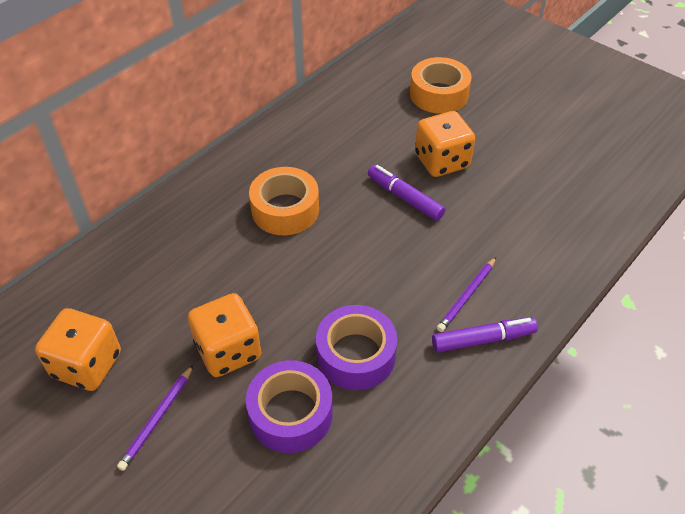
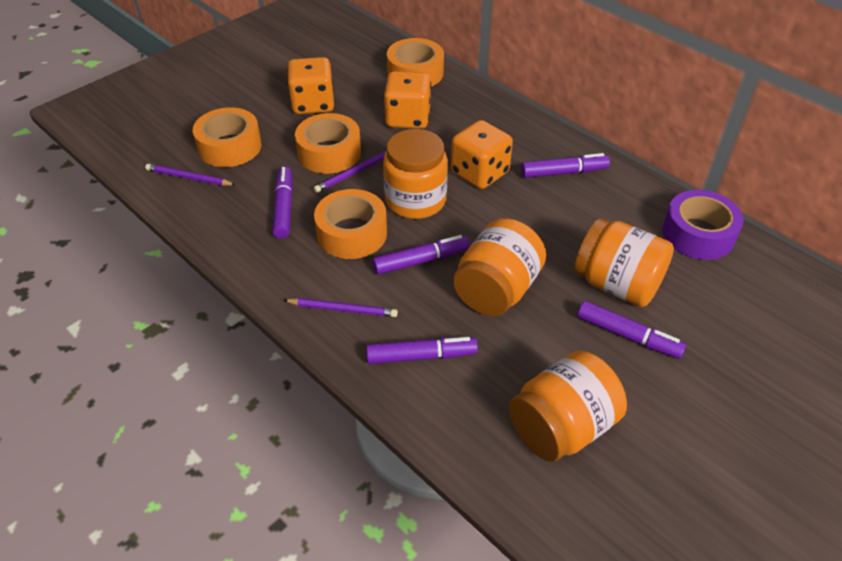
orange jar: none = 0 -> [383,129,448,219] [453,218,546,316] [509,351,627,462] [574,218,674,307] = 4
orange tape: [249,167,319,235] [410,57,472,114] = 2 -> [193,107,262,167] [295,113,361,174] [314,189,387,259] [387,38,444,87] = 4
purple marker: [368,165,445,221] [432,317,538,353] = 2 -> [273,167,293,239] [366,337,478,364] [372,235,470,275] [521,153,610,178] [577,301,686,359] = 5
purple pencil: [117,365,193,471] [437,257,496,332] = 2 -> [145,164,236,186] [283,298,398,317] [314,152,386,193] = 3
purple tape: [246,360,333,453] [316,305,397,390] = 2 -> [663,190,744,260] = 1

